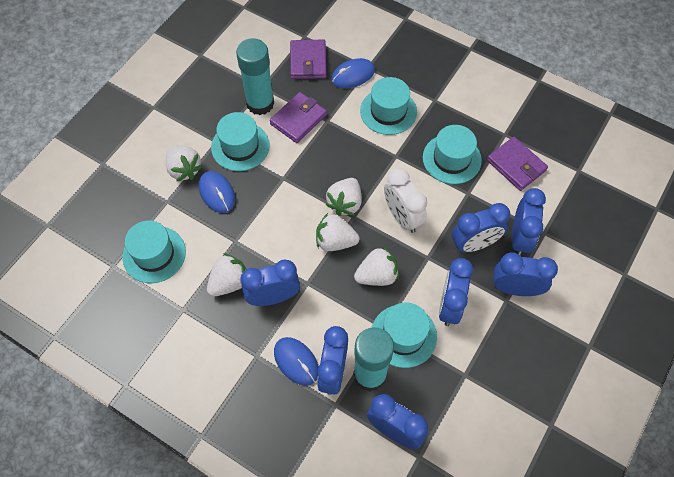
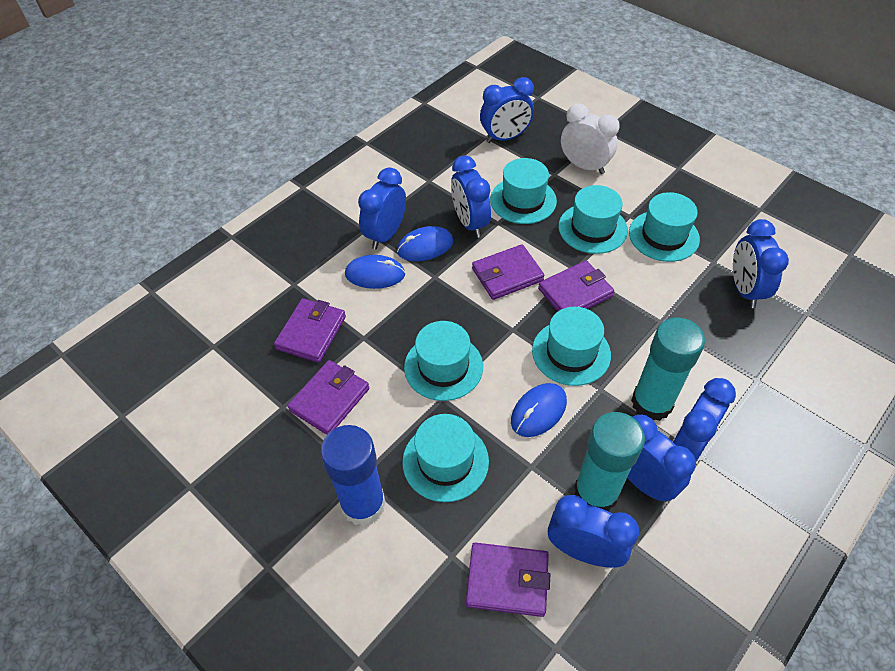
blue glue stick: none = 0 -> [320,425,386,526] = 1
purple wallet: [270,92,327,143] [290,39,327,79] [487,137,548,191] = 3 -> [274,298,346,363] [287,360,369,435] [466,543,550,617] [472,244,545,300] [538,260,614,311] = 5
turquoise hat: [122,221,186,283] [211,112,270,171] [360,77,417,135] [372,303,437,368] [423,125,482,184] = 5 -> [402,414,489,502] [404,321,483,401] [490,158,557,224] [532,307,611,386] [558,185,628,254] [629,192,700,262] = 6
white strawberry: [166,145,203,182] [207,253,246,296] [316,213,360,251] [325,178,362,216] [354,246,399,286] = 5 -> none = 0

